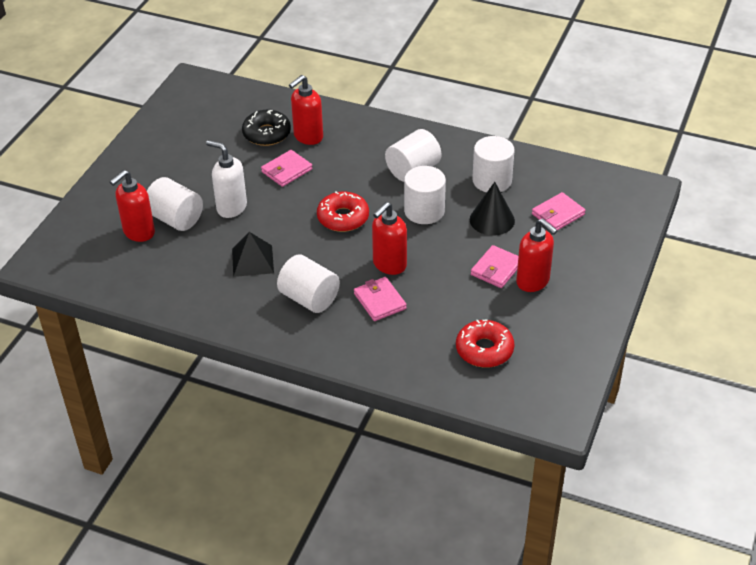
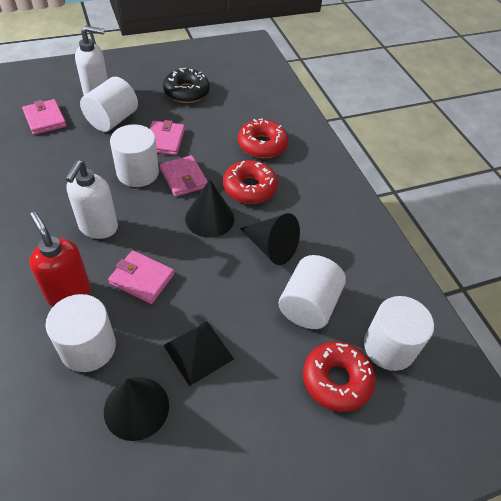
black cone: [470,182,515,236] = 1 -> [104,378,169,441] [185,179,234,238] [240,213,300,265] = 3
red donut: [317,191,369,232] [456,319,515,368] = 2 -> [223,160,278,204] [238,119,288,158] [303,342,375,412] = 3
red soap dispenser: [110,170,155,242] [289,75,323,145] [372,202,407,275] [516,218,558,292] = 4 -> [29,212,91,307] = 1
white soap dispenser: [206,140,247,218] = 1 -> [66,160,118,239] [75,26,108,95] = 2

